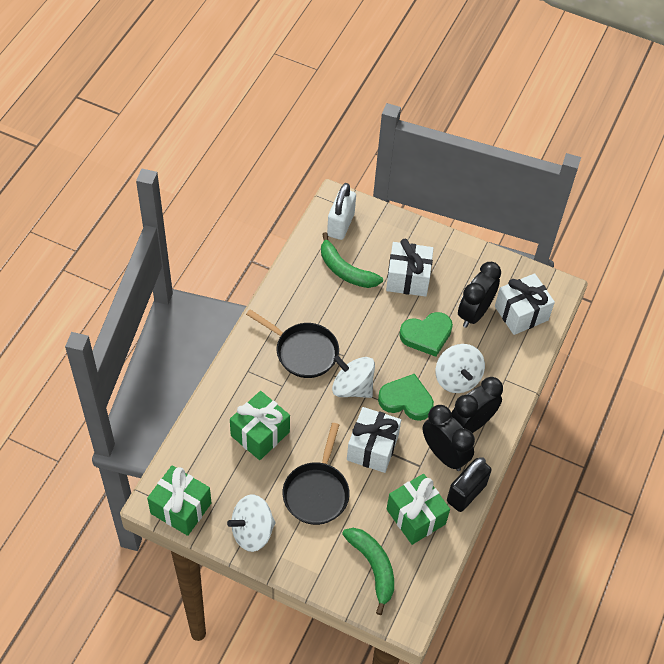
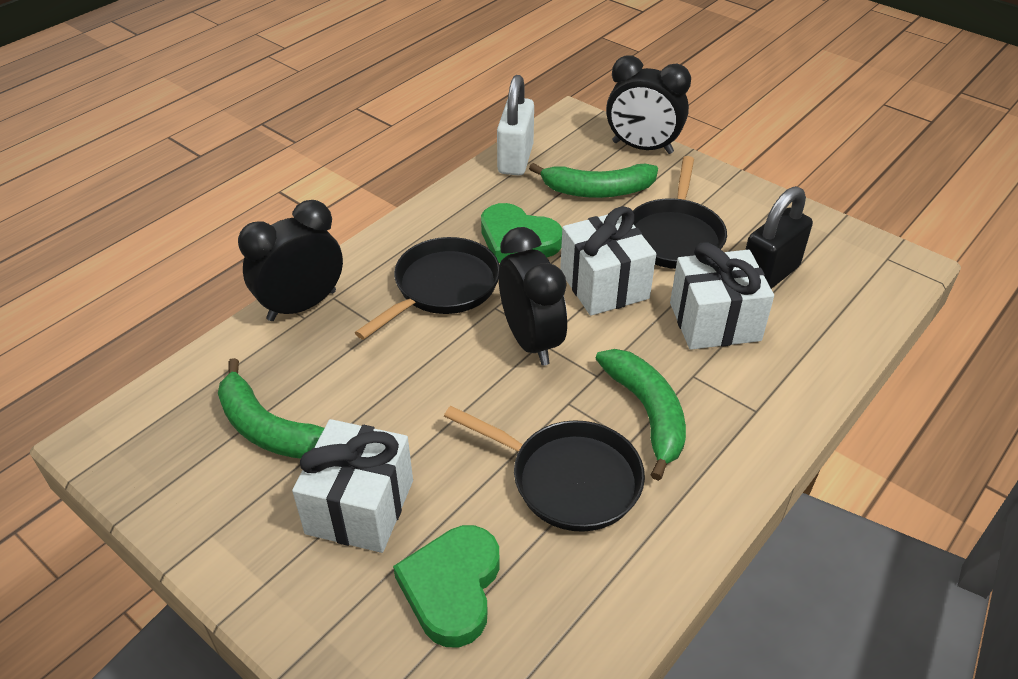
black pan: [246,309,339,378] [283,423,350,525] = 2 -> [355,237,500,340] [444,406,645,532] [633,156,727,269] = 3
green banana: [321,232,383,288] [342,528,394,615] = 2 -> [218,358,324,458] [529,163,658,198] [596,349,686,481] = 3
green gift: [147,465,212,536] [230,391,290,460] [387,474,450,545] = 3 -> none = 0
white spinning top: [227,495,276,552] [332,355,375,398] [436,344,485,393] = 3 -> none = 0

